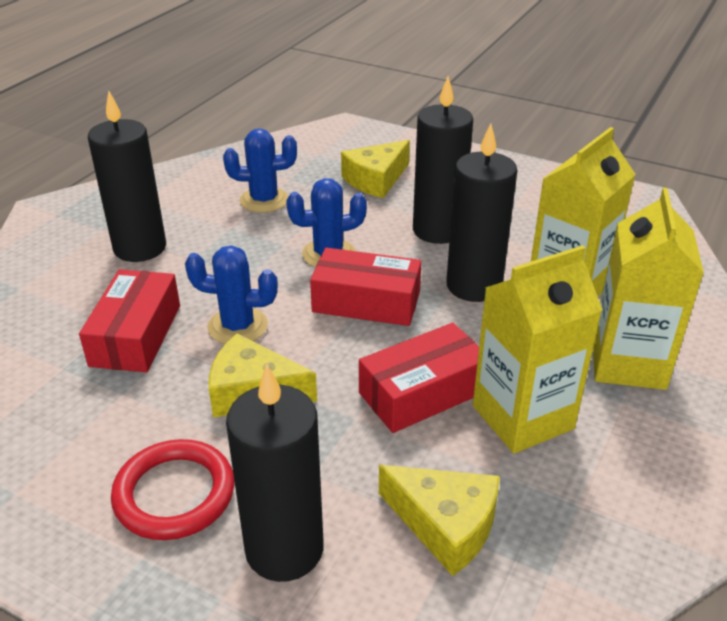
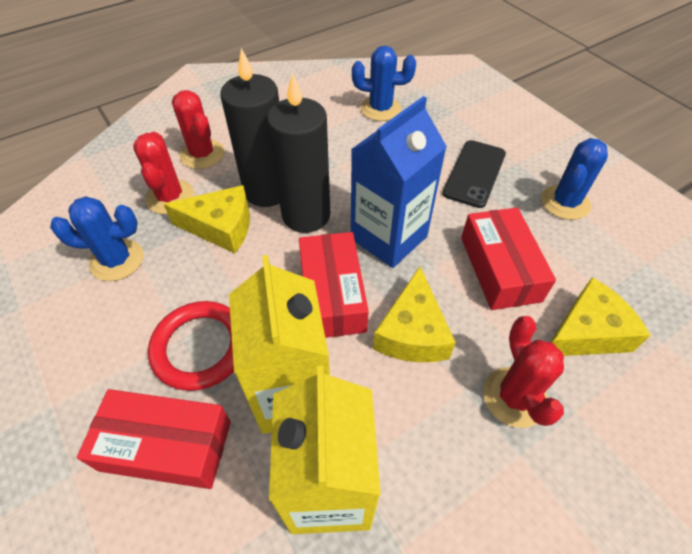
black candle: [88,91,166,262] [226,364,324,582] [413,77,473,244] [446,123,517,302] = 4 -> [220,48,280,207] [267,73,330,233] = 2
black phone: none = 0 -> [443,140,506,208] = 1
blue carton: none = 0 -> [351,96,447,268] = 1
red cactus: none = 0 -> [133,132,194,214] [172,90,225,169] [483,316,564,428] = 3
yellow carton: [473,245,603,453] [531,127,636,296] [593,188,704,390] = 3 -> [229,255,330,434] [269,366,381,534] = 2

